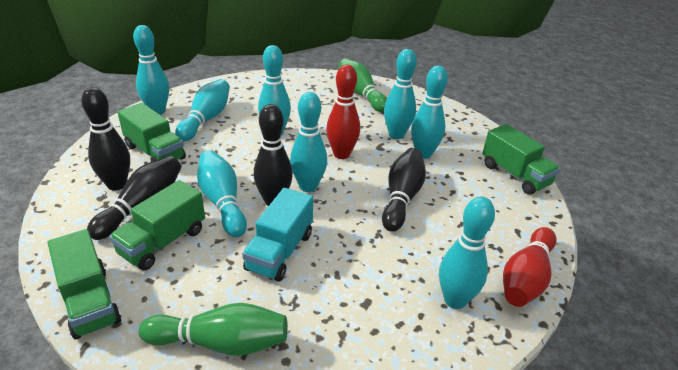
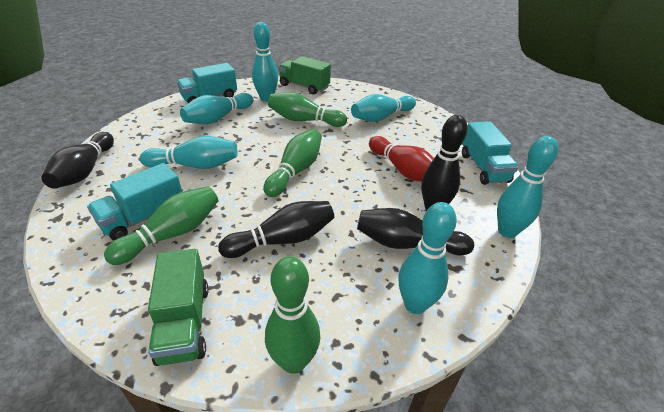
green bowling pin: [139,303,288,356] [339,58,387,112] = 2 -> [104,186,219,265] [264,129,322,197] [265,256,320,374] [268,92,347,127] = 4
green truck: [48,229,121,339] [109,180,205,270] [118,103,186,162] [482,124,560,195] = 4 -> [148,249,209,366] [278,56,331,95] = 2
red bowling pin: [326,65,360,159] [503,227,557,307] = 2 -> [369,136,434,182] = 1
turquoise bowling pin: [133,25,169,115] [175,79,230,142] [197,150,247,237] [258,45,291,135] [290,92,327,192] [384,49,417,139] [411,66,448,159] [439,197,495,309] = 8 -> [140,136,238,169] [180,93,253,124] [252,22,278,102] [351,94,416,122] [399,202,457,314] [497,136,558,238] = 6
turquoise truck: [242,188,313,282] = 1 -> [87,163,182,240] [177,63,237,103] [462,121,519,185] = 3

